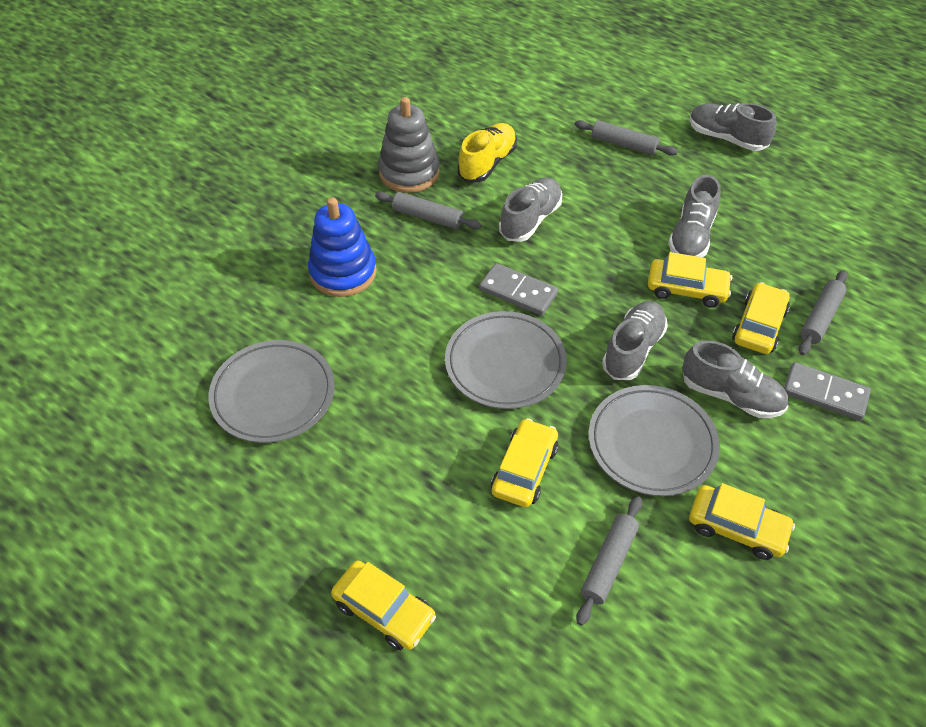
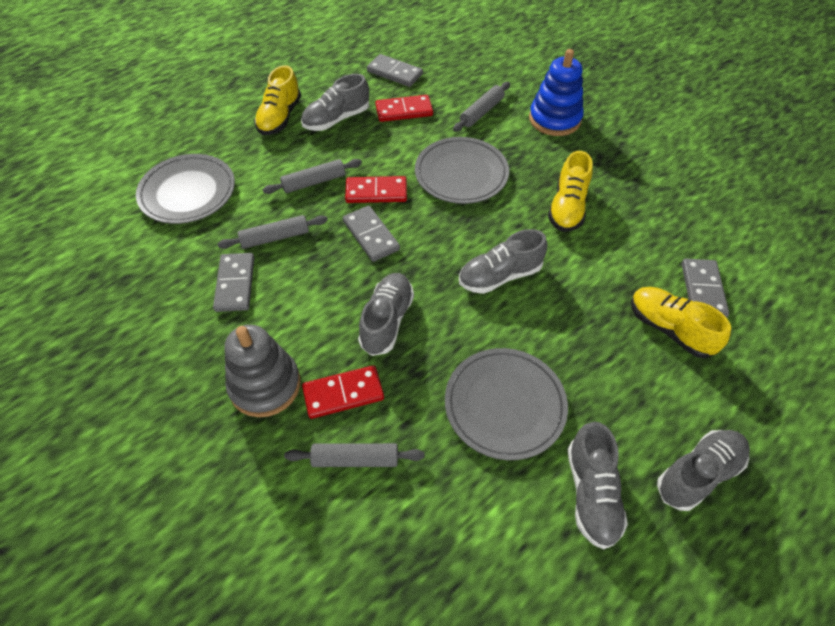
grey domino: [479,263,558,316] [784,362,871,421] = 2 -> [213,253,255,312] [343,205,400,262] [367,54,423,87] [682,259,729,318] = 4
red domino: none = 0 -> [302,365,384,419] [345,176,407,203] [375,95,433,122] = 3
yellow car: [331,560,436,650] [491,418,559,507] [648,252,732,307] [689,483,795,560] [732,282,790,354] = 5 -> none = 0
yellow shoe: [458,123,517,182] = 1 -> [254,65,301,135] [548,151,593,232] [631,287,731,358] = 3

